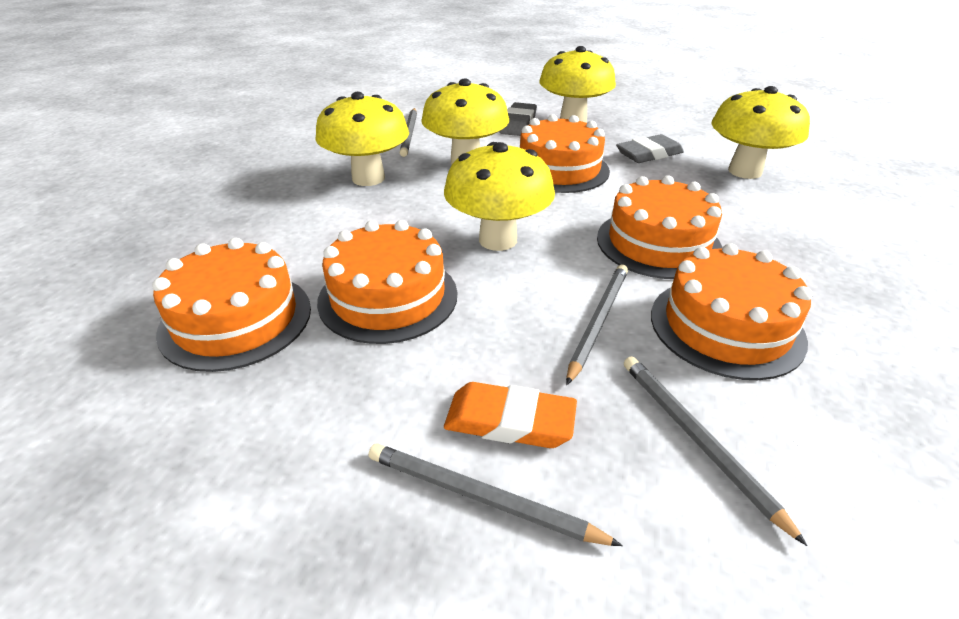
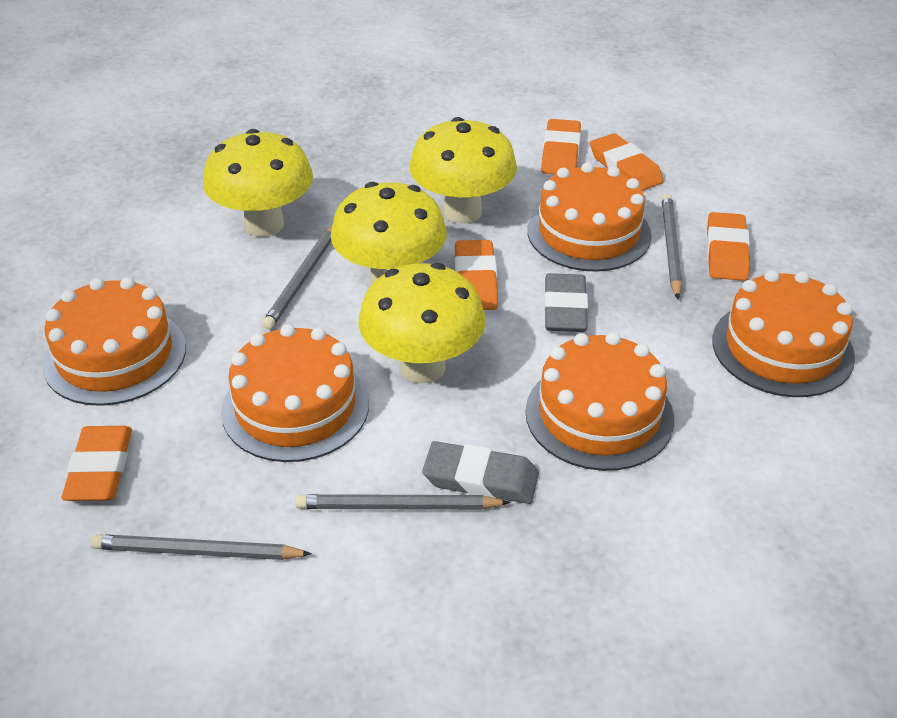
orange eraser: [444,382,577,448] = 1 -> [61,426,132,501] [455,240,498,310] [541,119,581,174] [590,133,663,191] [707,212,750,281] = 5
yellow mushroom: [315,92,409,186] [421,79,509,165] [444,142,555,251] [539,46,616,123] [712,86,810,179] = 5 -> [203,129,313,237] [331,182,447,285] [358,263,486,383] [409,117,517,224] = 4

